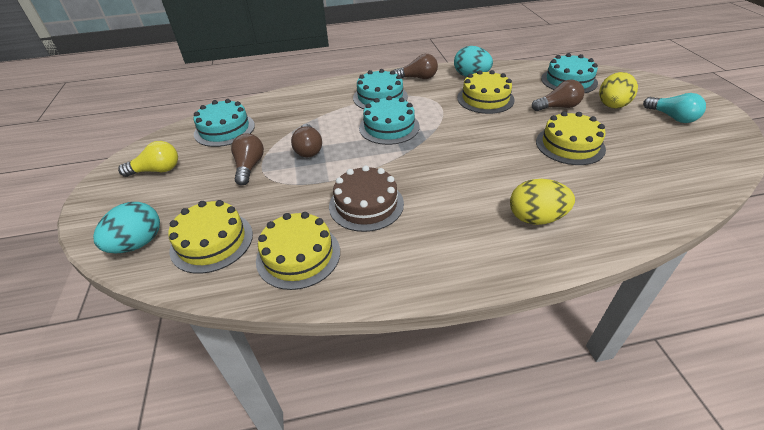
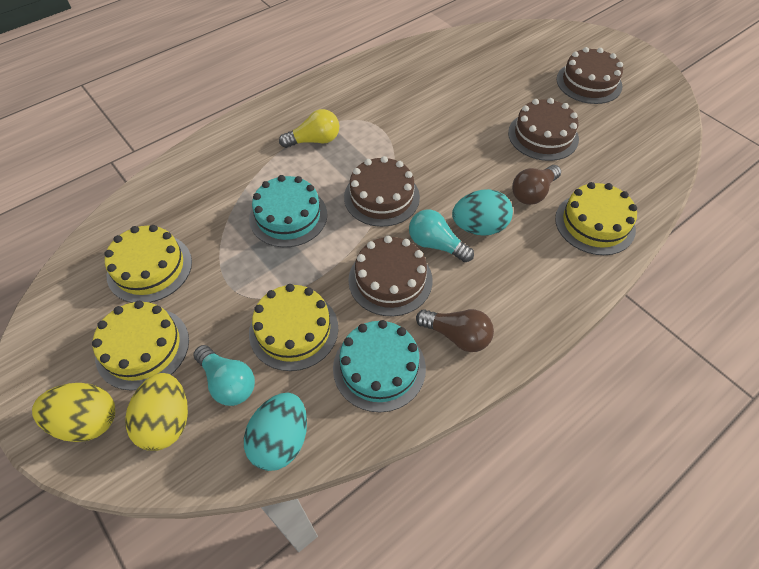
brown cake: [329,165,404,232] = 1 -> [344,156,420,227] [348,236,432,316] [508,98,579,161] [556,47,623,104] = 4
brown light bulb: [231,133,264,185] [291,124,322,157] [394,54,438,79] [532,80,584,111] = 4 -> [416,309,494,352] [512,165,561,205] = 2
turquoise cake: [194,99,255,147] [353,69,408,109] [359,96,420,145] [541,53,598,93] = 4 -> [249,175,327,247] [333,320,426,412] = 2
turquoise light bulb: [643,93,706,123] = 1 -> [193,345,255,406] [409,210,474,262] = 2

